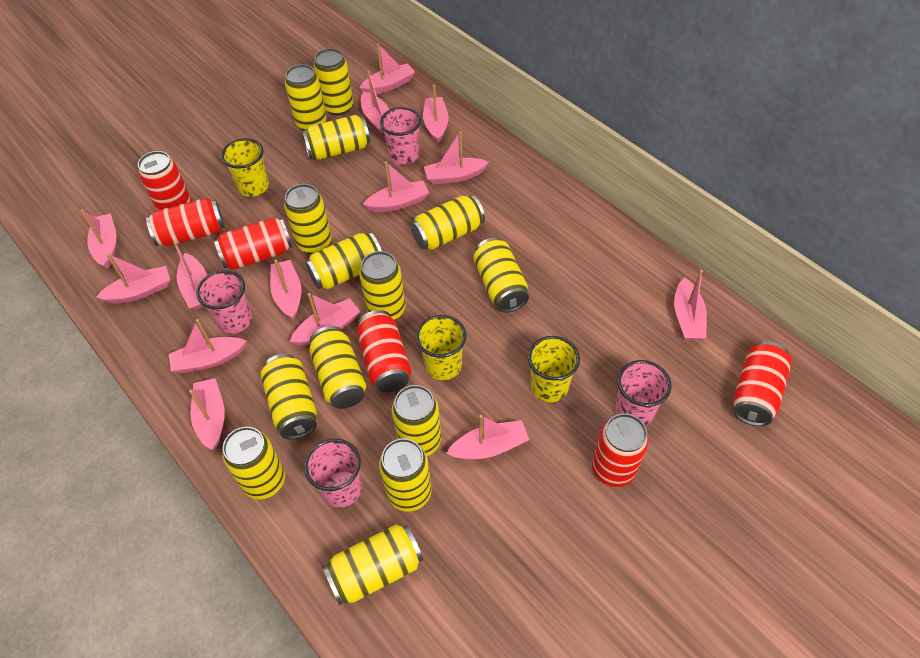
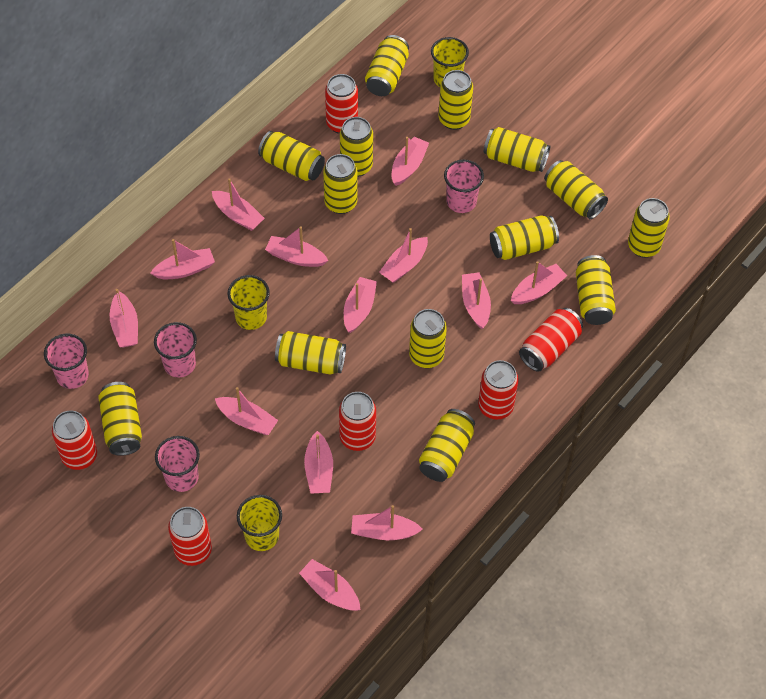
pink boat: [80,209,117,268] [96,254,170,304] [169,319,246,373] [174,242,207,309] [189,378,225,450] [270,260,301,320] [290,293,360,346] [360,43,415,94] [361,71,389,134] [363,162,429,212] [423,85,449,143] [424,131,489,184] [446,415,529,460] [674,270,707,340] = 14 -> [110,289,138,347] [150,239,215,279] [212,178,265,231] [215,387,278,435] [265,226,329,267] [299,559,361,611] [304,431,333,494] [344,277,377,333] [351,505,423,540] [379,228,428,283] [392,137,429,186] [462,272,491,329] [511,261,567,304] = 13

